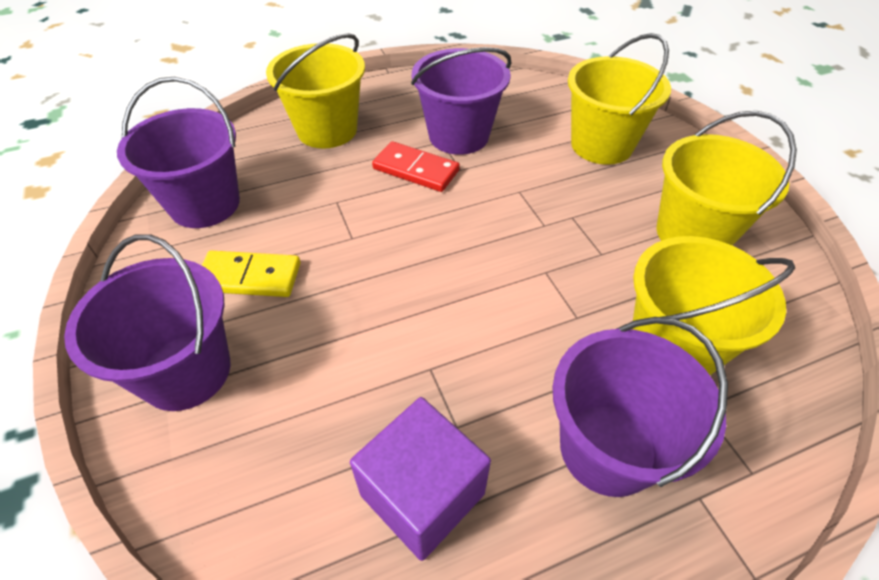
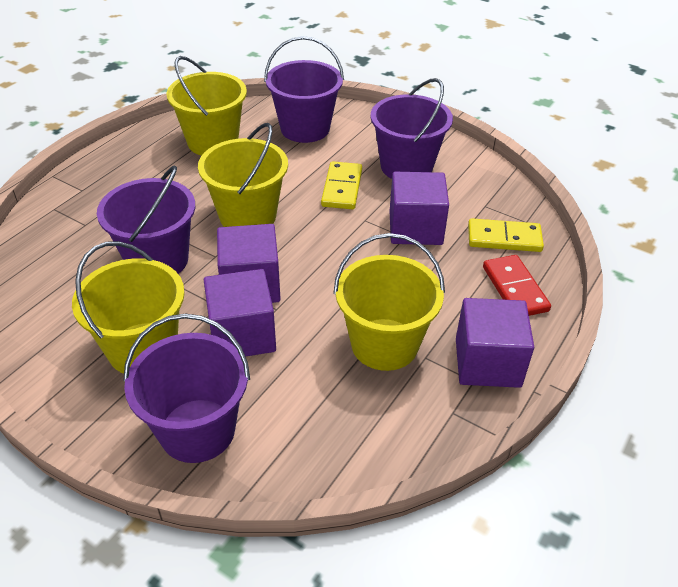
purple cube: [350,397,491,561] = 1 -> [204,269,276,357] [217,224,281,303] [389,172,449,245] [456,298,534,388] = 4
yellow domino: [202,250,300,297] = 1 -> [321,161,362,209] [468,218,544,252] = 2

